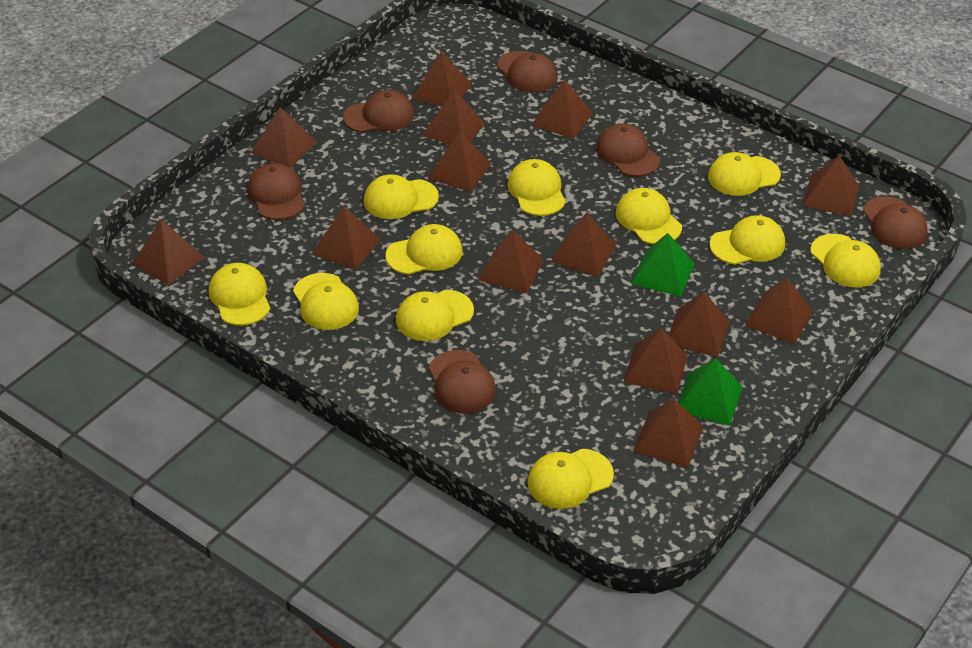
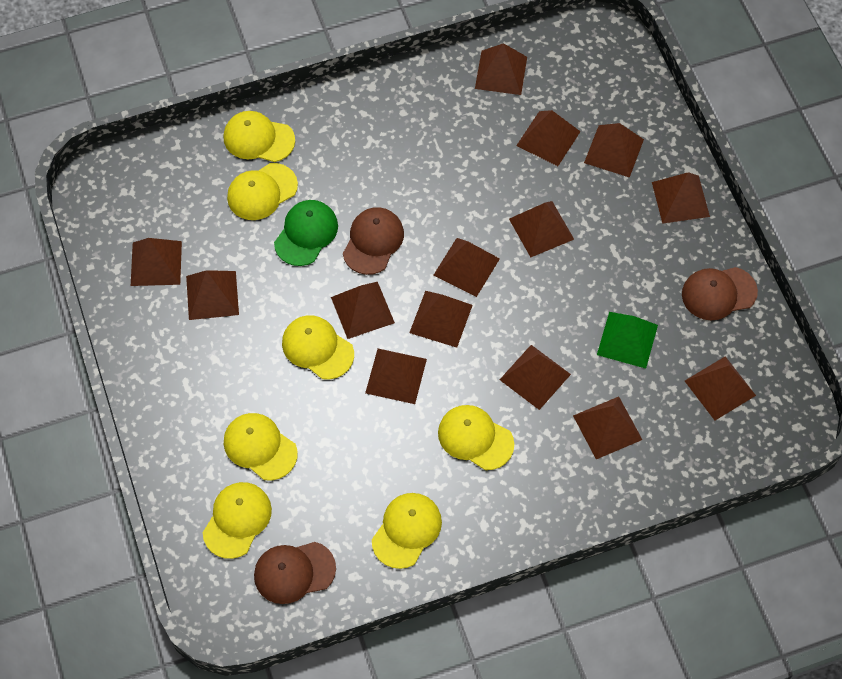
brown cap: [247,163,305,220] [343,90,414,132] [429,350,496,413] [497,51,557,93] [596,124,660,177] [863,196,928,249] = 6 -> [254,542,336,604] [343,207,404,275] [682,267,758,320] = 3
green cap: none = 0 -> [274,200,338,266] = 1
green pyramid: [631,233,695,297] [678,358,743,426] = 2 -> [597,312,658,369] = 1
yellow cap: [209,263,270,326] [293,273,359,330] [364,174,439,219] [386,224,462,275] [396,290,474,341] [507,159,566,216] [528,449,614,509] [616,188,682,244] [708,152,781,196] [710,215,785,265] [810,234,881,287] = 11 -> [203,482,272,559] [224,111,295,162] [224,413,298,481] [227,163,298,220] [282,315,354,380] [372,493,442,569] [438,405,514,470] = 7

